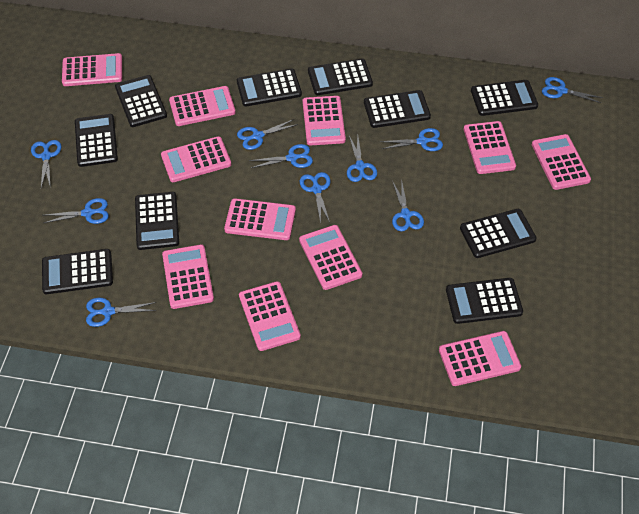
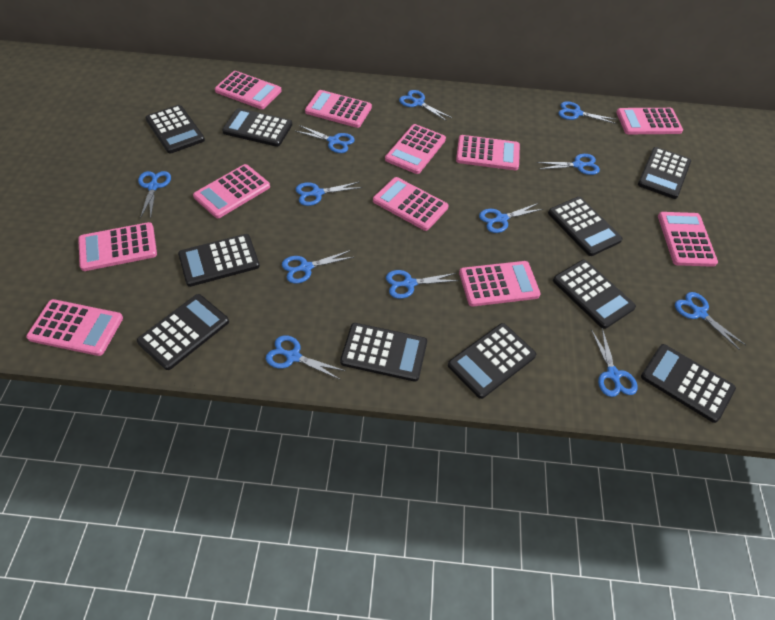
blue scissors: [31,140,62,188] [44,198,109,224] [86,298,156,327] [237,119,298,150] [249,144,313,168] [300,172,331,223] [347,136,377,182] [380,128,443,151] [392,179,424,232] [542,77,603,103] = 10 -> [138,171,171,219] [266,335,345,379] [282,250,354,284] [296,125,355,153] [296,182,362,206] [386,270,459,299] [399,90,452,121] [479,203,543,233] [537,154,600,175] [558,101,617,124] [591,328,638,397] [675,292,746,350] = 12

